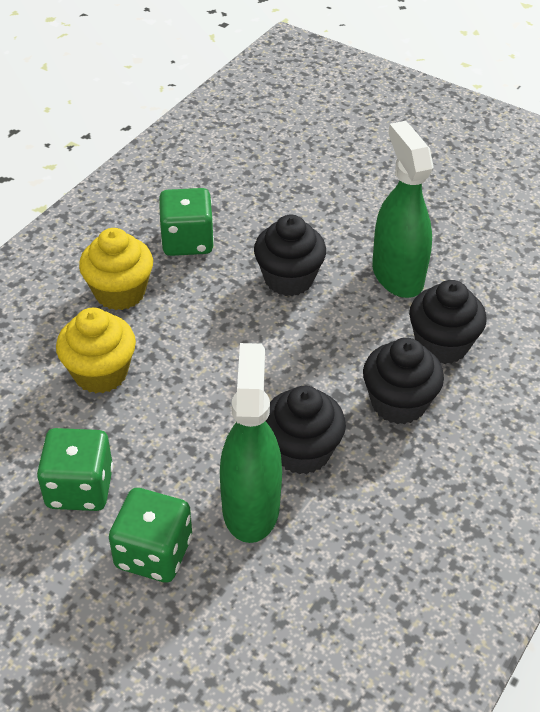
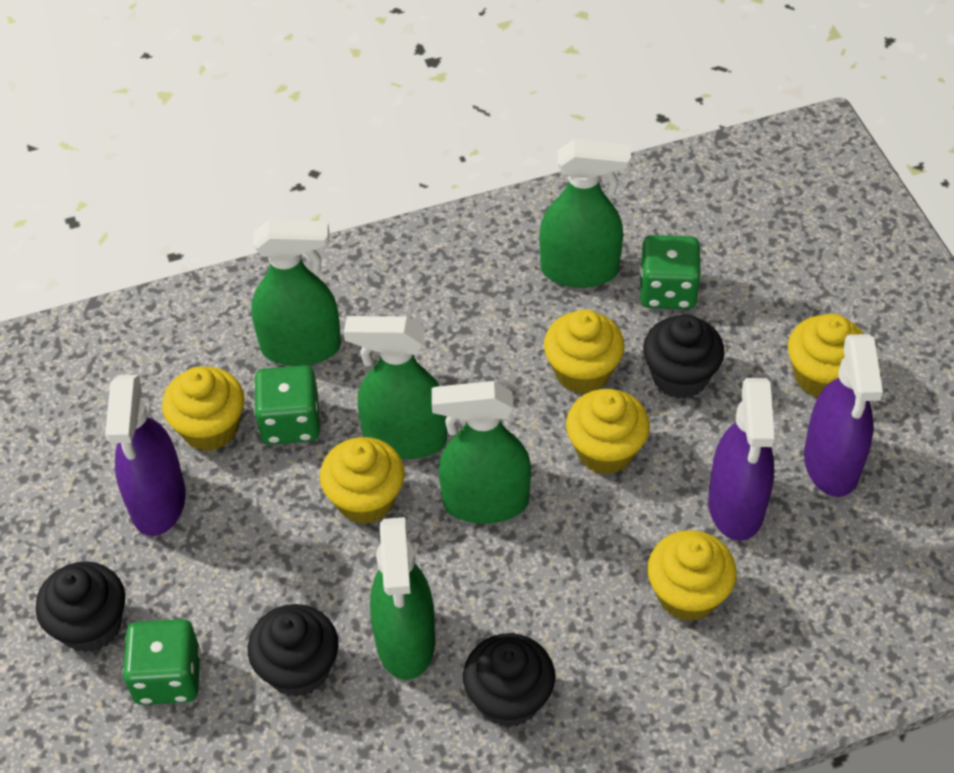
green spray bottle: [220,343,282,543] [372,121,434,298] = 2 -> [251,220,341,366] [344,316,447,459] [370,517,435,680] [431,381,531,524] [539,139,631,288] = 5
purple spray bottle: none = 0 -> [105,375,186,536] [708,378,774,541] [804,334,883,497] = 3
yellow cupcake: [56,308,136,393] [79,228,153,310] = 2 -> [162,367,245,451] [320,437,405,524] [544,309,624,394] [566,389,650,474] [647,530,737,621] [788,314,864,397] = 6

